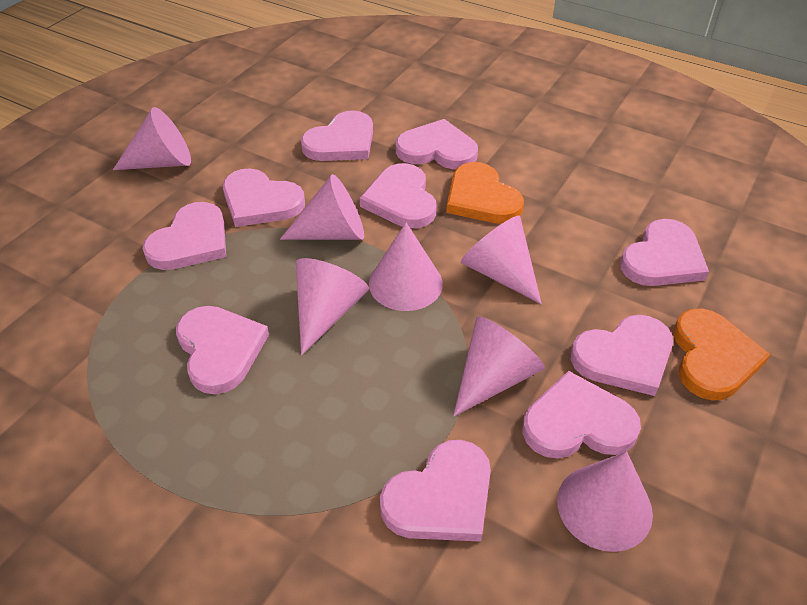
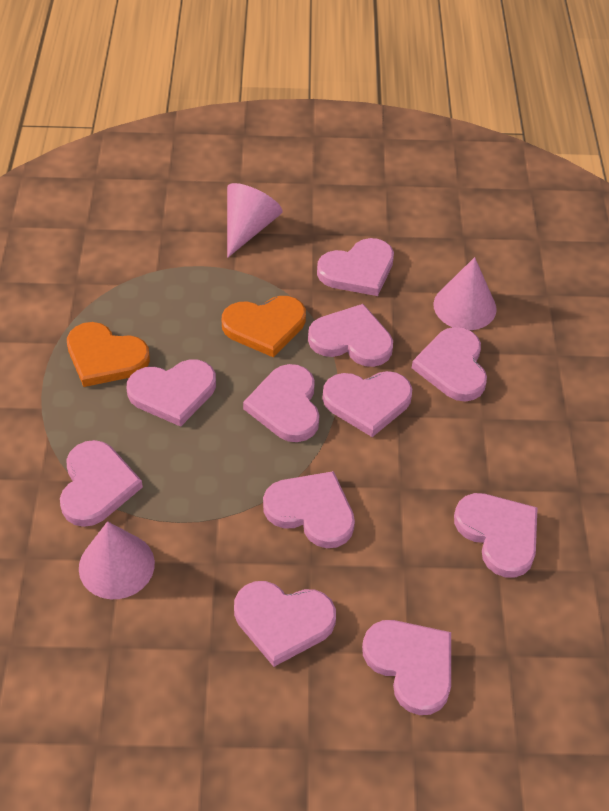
pink cone: [113,107,191,170] [280,174,364,240] [296,258,369,355] [369,223,443,311] [453,316,545,417] [461,216,542,304] [557,451,653,552] = 7 -> [79,521,155,599] [227,183,283,258] [433,257,497,330] = 3
pink heart: [142,202,226,270] [176,306,269,394] [223,168,305,227] [301,110,373,161] [360,163,437,228] [380,440,491,542] [396,119,478,169] [522,371,641,459] [571,315,673,396] [620,219,709,286] = 10 -> [60,440,143,527] [127,360,216,427] [234,581,336,667] [243,364,319,442] [263,471,355,548] [308,304,393,367] [317,238,394,296] [322,371,412,437] [362,620,451,715] [412,327,487,401] [454,493,538,578] = 11

